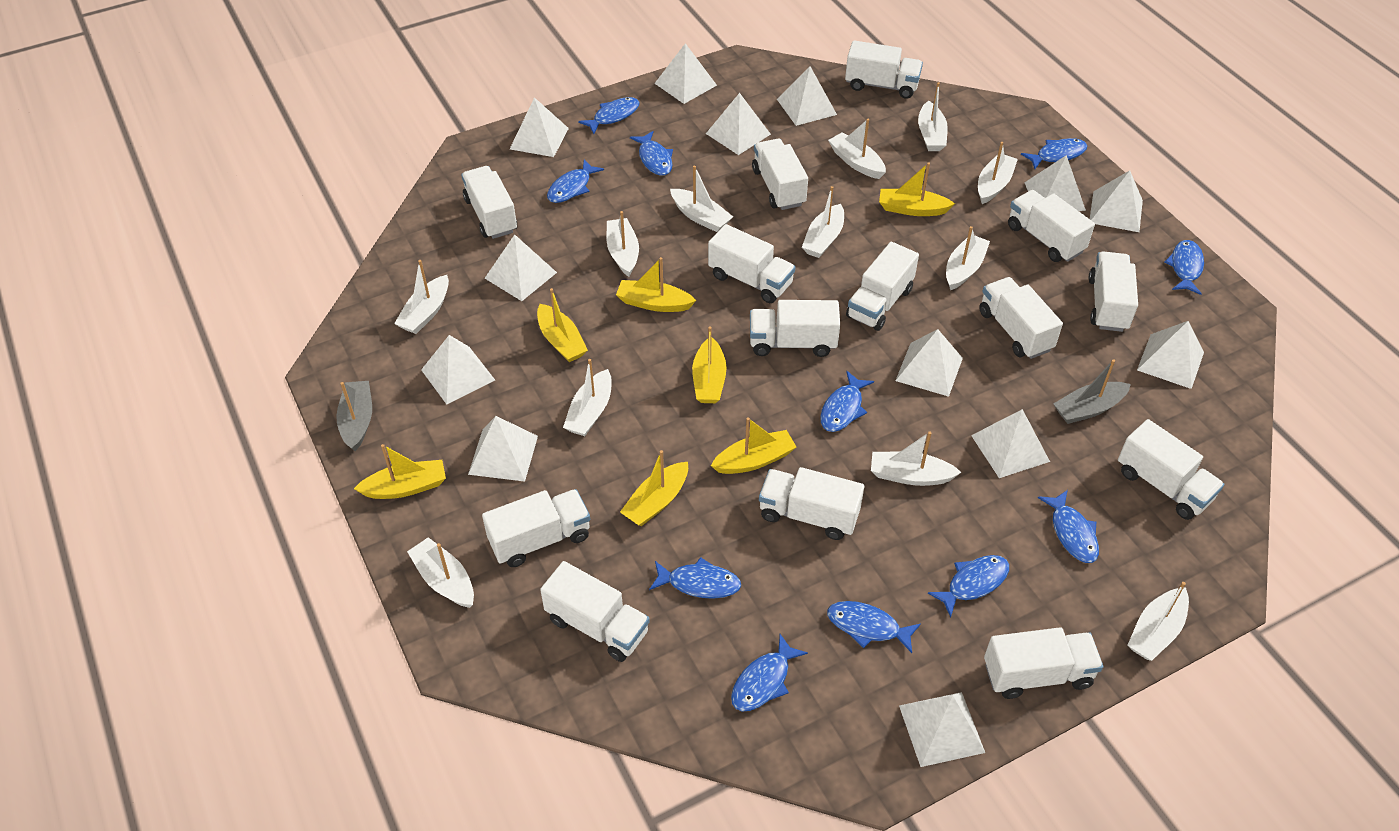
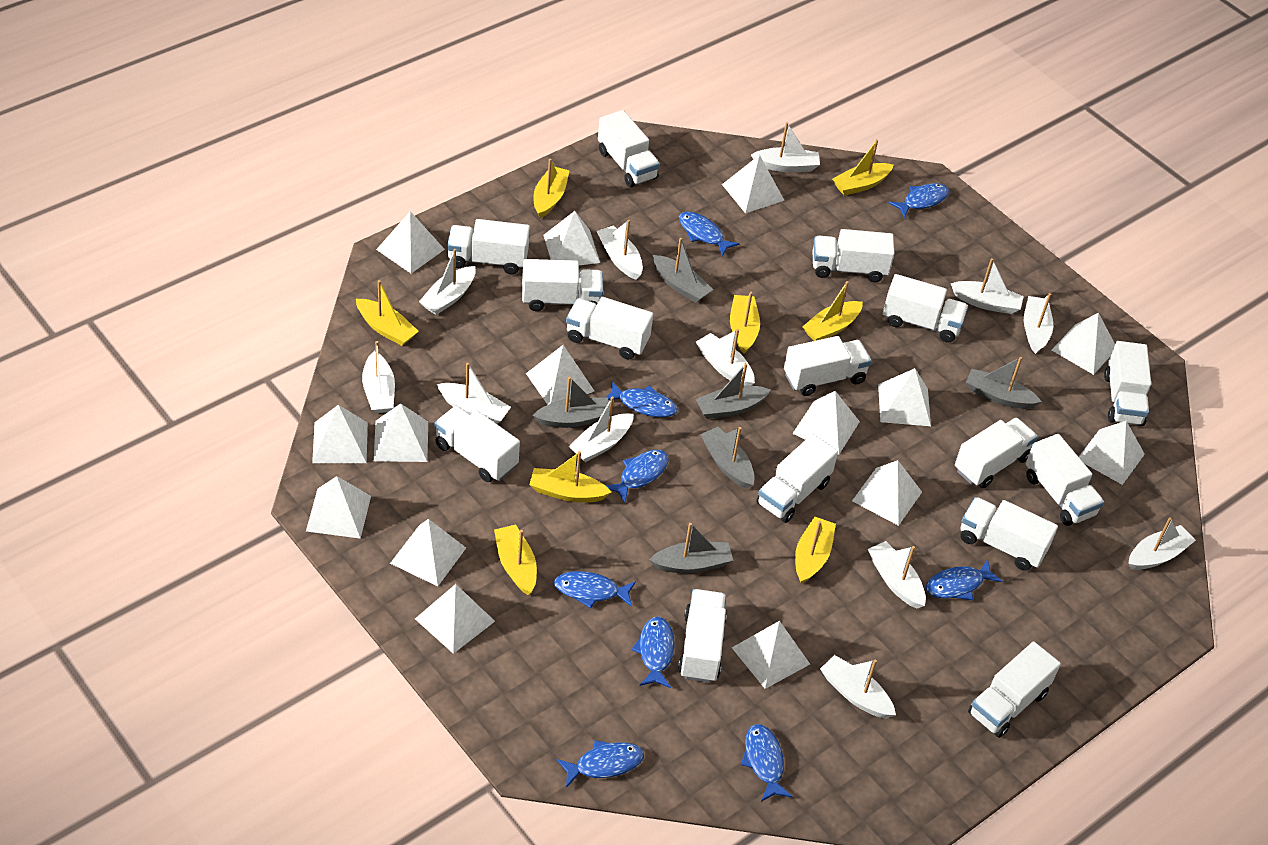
blue fish: [547,159,604,203] [578,97,639,134] [630,131,673,176] [649,557,741,599] [731,634,808,711] [820,371,874,432] [827,601,921,653] [928,555,1009,618] [1021,138,1087,169] [1038,490,1099,563] [1164,240,1204,295] = 11 -> [554,571,636,609] [556,740,644,788] [605,381,677,417] [606,450,669,503] [631,617,675,688] [679,212,740,256] [741,724,793,802] [889,183,949,218] [926,559,1002,600] = 9
grey boat: [336,381,372,451] [1053,359,1131,424] = 2 -> [533,377,609,428] [649,523,733,573] [653,238,713,303] [696,363,770,419] [700,427,755,489] [966,357,1042,409] = 6
white pyramid: [421,335,495,404] [468,416,538,482] [485,234,557,301] [510,97,569,157] [654,43,717,104] [706,93,771,155] [777,66,837,126] [895,329,963,397] [899,692,985,767] [971,409,1050,478] [1024,155,1086,211] [1090,171,1143,232] [1137,321,1204,389] = 13 -> [306,476,371,539] [312,405,368,463] [374,403,428,462] [376,211,445,273] [390,519,466,586] [415,584,495,654] [526,345,594,405] [543,211,600,265] [722,155,785,213] [732,621,810,689] [792,391,860,455] [852,460,922,526] [878,368,931,426] [1052,313,1115,375] [1079,421,1145,485] = 15
white truck: [461,166,517,239] [482,489,590,567] [540,561,650,662] [708,224,796,303] [750,300,840,357] [752,139,808,210] [759,467,864,540] [845,41,923,99] [846,242,919,331] [979,277,1063,359] [984,627,1103,699] [1008,190,1095,262] [1089,251,1138,332] [1118,419,1224,520] = 14 -> [435,406,520,482] [447,219,530,274] [522,259,603,311] [566,297,653,360] [598,110,660,187] [678,589,727,683] [756,434,838,523] [784,336,872,396] [813,229,895,283] [883,274,968,343] [955,418,1038,488] [960,497,1058,571] [968,642,1061,738] [1026,434,1104,526] [1104,341,1151,426] = 15
yellow boat: [354,444,446,499] [537,288,588,362] [616,257,696,312] [620,450,688,526] [692,326,727,403] [711,417,796,474] [879,162,955,216] = 7 -> [356,280,419,346] [494,524,537,595] [529,451,611,502] [534,159,570,218] [730,292,760,354] [795,517,836,584] [802,281,863,341] [832,139,894,196] = 8

